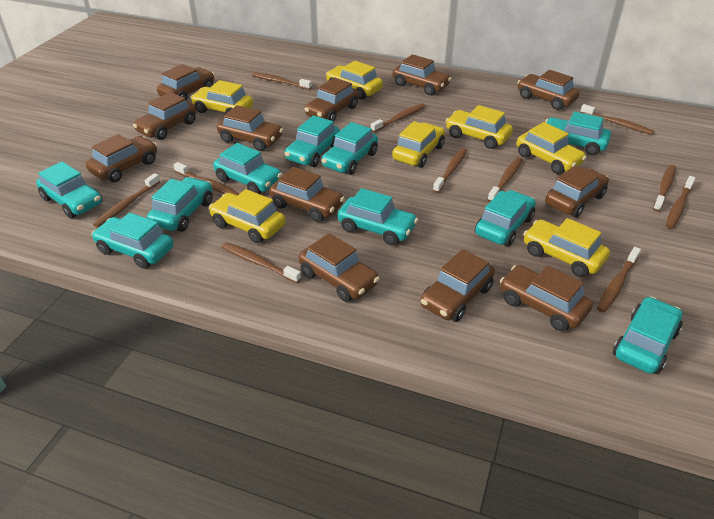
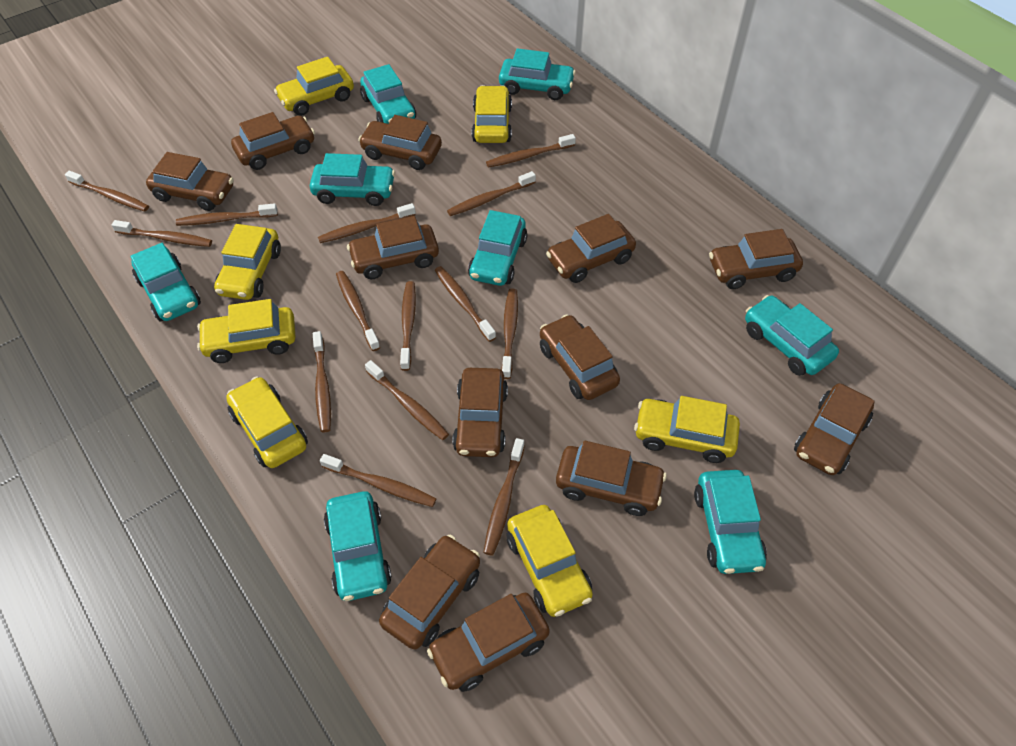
brown toothbrush: [93,173,160,228] [174,162,239,195] [222,242,301,283] [252,72,312,90] [371,104,426,132] [433,148,467,193] [487,157,523,202] [580,104,654,135] [597,247,641,312] [653,165,676,212] [666,176,696,229] = 11 -> [65,171,149,212] [112,220,212,247] [176,203,278,226] [313,331,331,432] [318,203,416,243] [320,454,437,507] [336,271,380,351] [365,360,449,440] [400,281,416,371] [435,266,496,342] [447,171,536,216] [483,438,525,556] [486,134,576,168] [501,289,518,379] = 14
turquoise car: [36,161,103,218] [92,213,173,269] [147,177,213,232] [213,143,282,194] [285,115,340,167] [321,122,378,175] [338,188,418,246] [475,190,536,246] [545,112,611,155] [613,297,683,374] = 10 -> [131,243,201,321] [310,153,395,206] [324,491,392,601] [360,64,416,124] [468,210,527,286] [499,48,576,100] [694,470,767,574] [745,295,839,376] = 8

